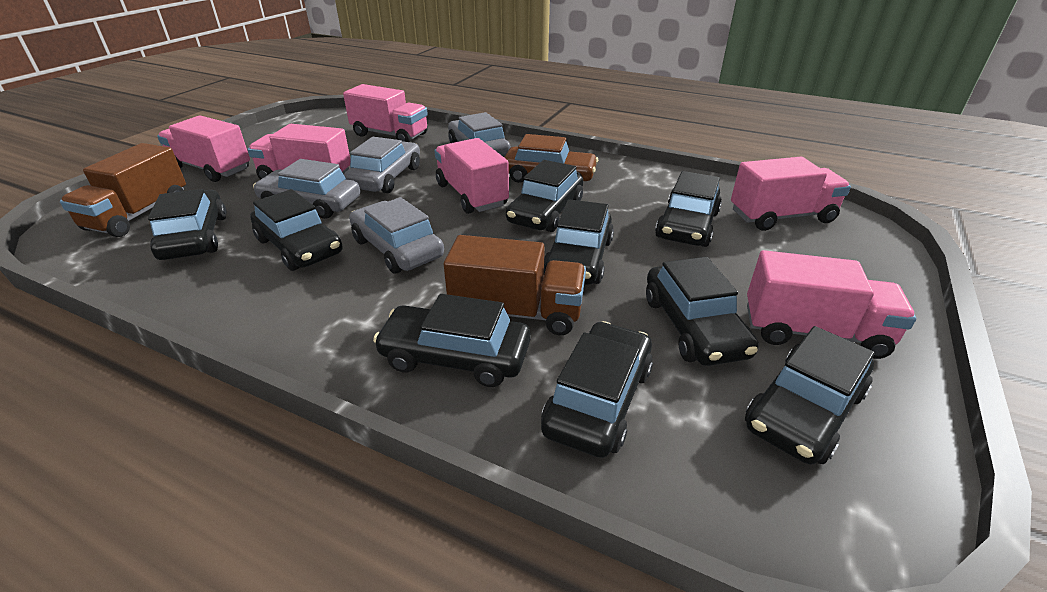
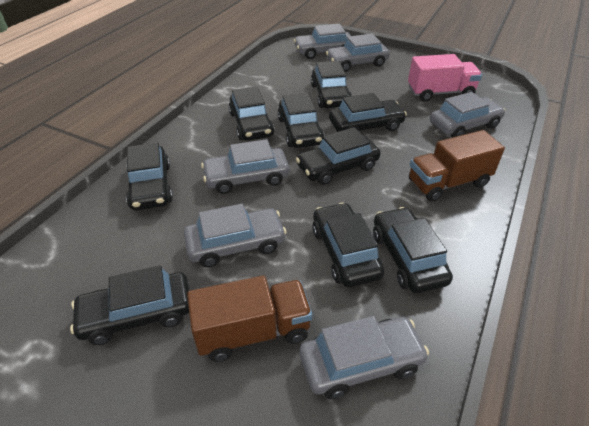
brown car: [504,134,599,183] = 1 -> none = 0
grey car: [253,159,360,219] [344,137,420,193] [349,197,444,274] [448,112,511,157] = 4 -> [184,204,287,268] [201,139,289,194] [294,24,351,59] [300,316,429,399] [326,34,390,72] [430,92,505,138] = 6
pink truck: [157,116,250,182] [248,124,351,180] [343,84,428,142] [435,138,509,214] [731,157,851,231] [747,250,916,359] = 6 -> [408,54,482,102] = 1

